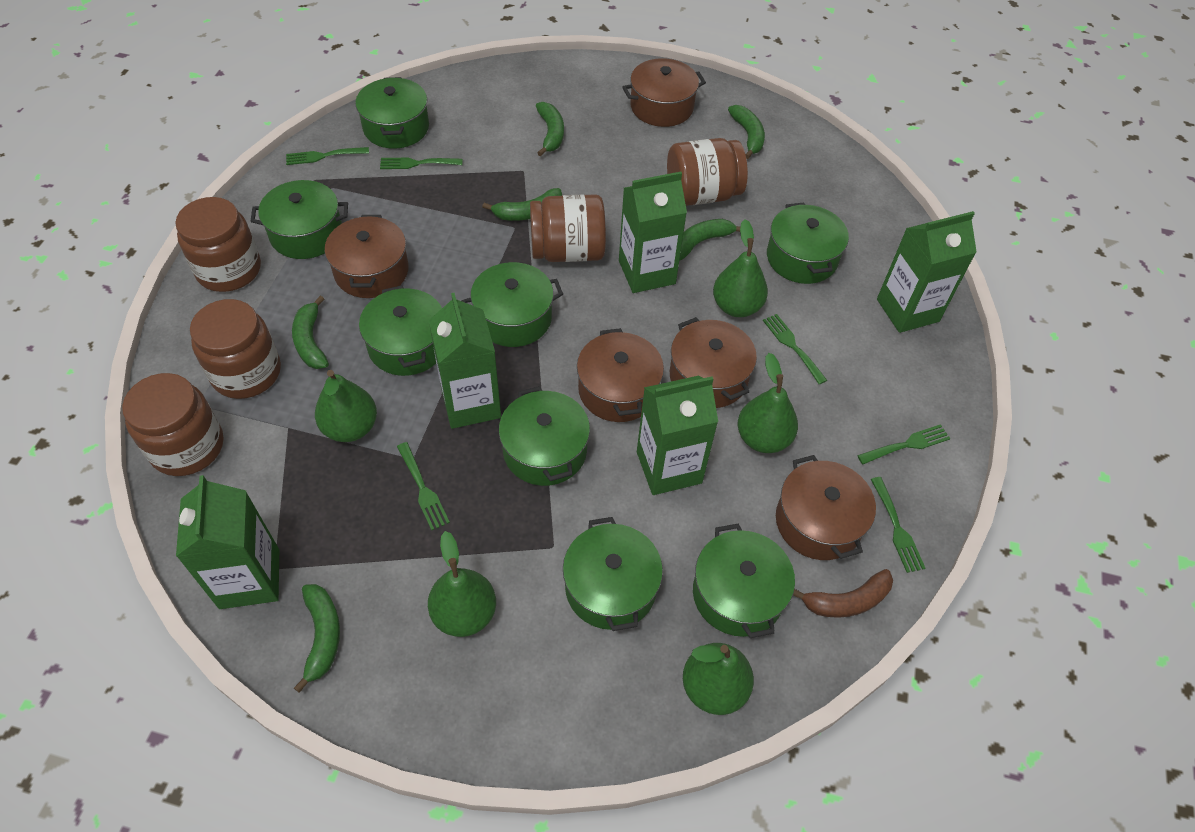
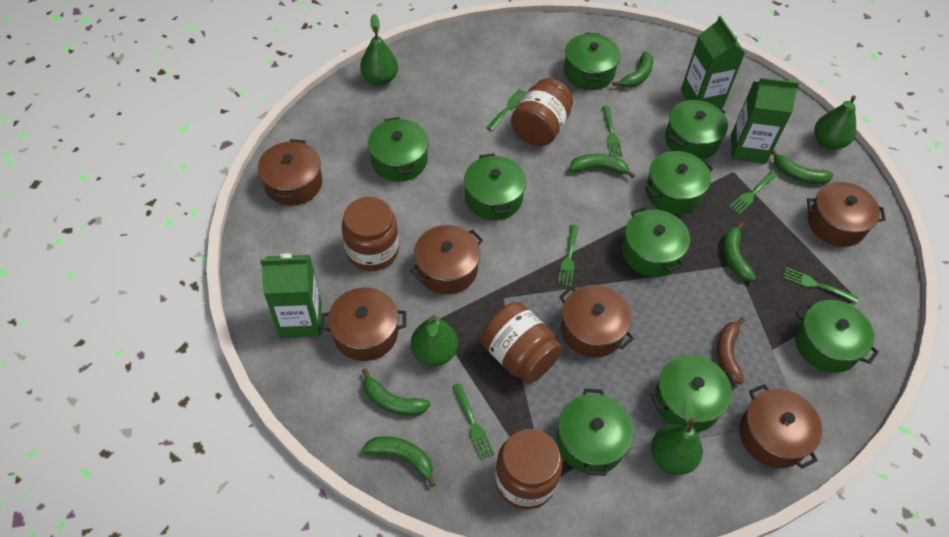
brown jar: [122,373,224,476] [175,197,261,292] [190,299,281,399] [530,194,606,262] [667,138,748,206] = 5 -> [342,197,399,271] [481,302,563,384] [495,429,562,509] [511,78,573,146] = 4
brown pot: [325,215,409,298] [577,328,664,422] [622,58,706,127] [670,317,757,408] [776,455,876,560] = 5 -> [258,139,322,205] [321,287,406,361] [410,225,483,294] [559,285,634,358] [739,384,822,468] [807,182,886,247] = 6
green carton: [176,475,279,609] [429,293,501,429] [619,172,687,293] [637,375,718,495] [877,211,977,333] = 5 -> [260,253,322,338] [681,16,745,107] [731,77,799,164] = 3
green pear: [315,370,377,442] [428,531,496,637] [683,643,754,715] [713,219,768,317] [738,353,798,453] = 5 -> [360,14,398,85] [411,315,458,366] [651,397,703,475] [814,95,856,150] = 4
green pot: [250,180,348,259] [355,77,429,149] [359,285,442,376] [461,262,563,347] [499,386,590,486] [563,517,663,631] [693,524,795,638] [767,203,849,284] = 8 -> [368,117,429,181] [464,153,526,220] [556,389,633,476] [564,33,621,90] [622,207,690,277] [645,151,713,214] [650,355,737,432] [665,100,728,159] [795,300,879,373] = 9

